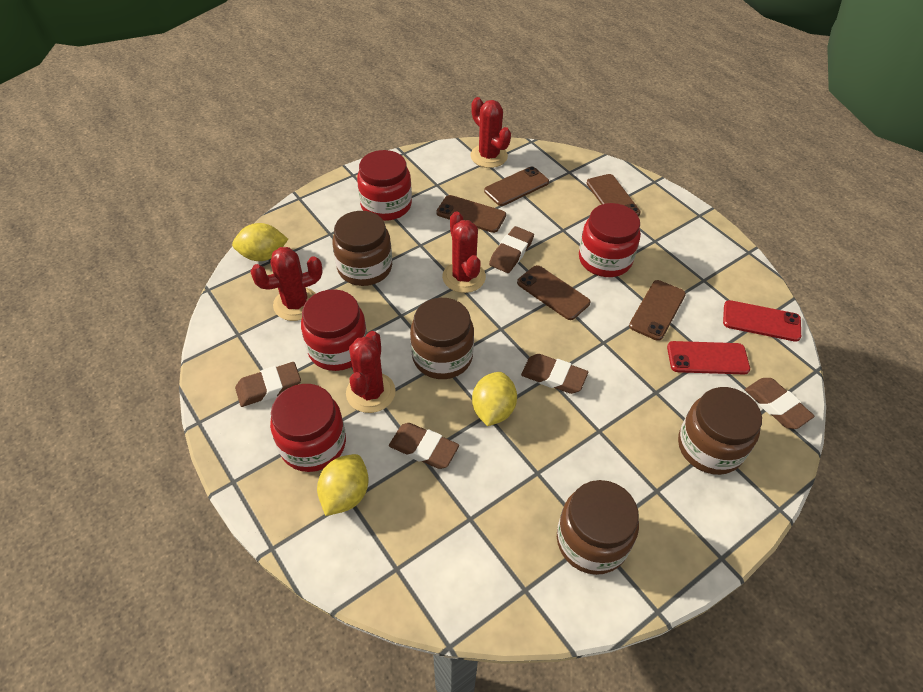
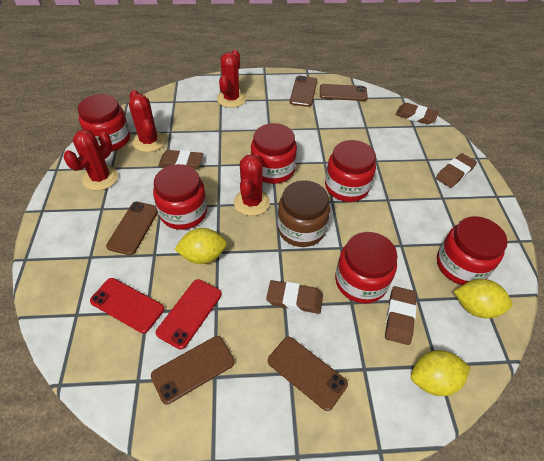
brown jar: [332,211,392,286] [410,298,474,379] [557,480,639,575] [678,387,762,475] = 4 -> [277,180,330,247] = 1
red jar: [270,384,346,472] [301,289,367,371] [357,150,412,221] [579,203,641,277] = 4 -> [78,94,130,151] [153,164,207,230] [251,123,297,184] [325,140,376,202] [335,232,397,304] [437,216,508,285] = 6

